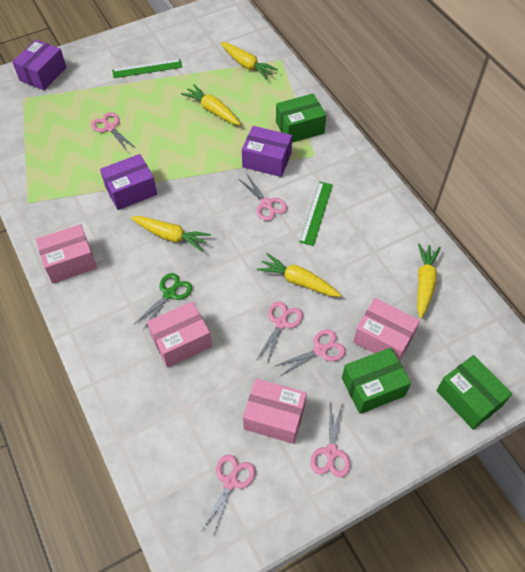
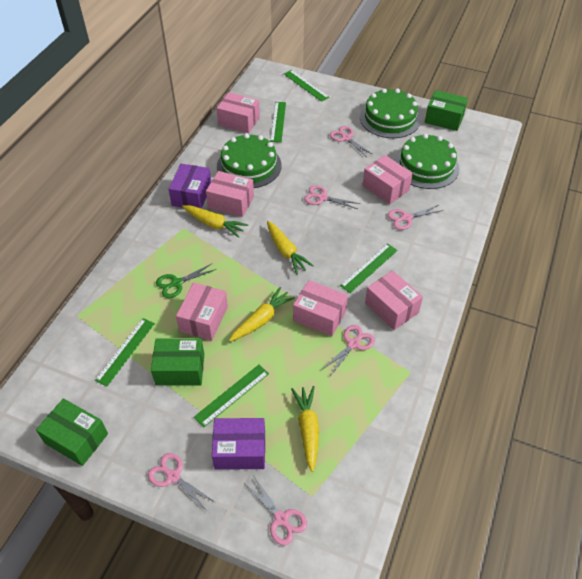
green cake: none = 0 -> [217,133,282,188] [360,88,421,138] [395,134,460,189] = 3
green ruler: [112,59,182,78] [299,182,333,246] = 2 -> [95,318,155,386] [194,365,269,427] [270,102,286,142] [284,70,330,102] [340,244,398,293] = 5
pink box: [36,224,97,283] [147,301,212,367] [243,378,307,444] [353,298,420,362] = 4 -> [176,283,228,340] [206,171,254,217] [217,92,260,133] [293,280,348,336] [363,155,413,204] [365,270,423,330] = 6
purple box: [12,40,66,90] [100,154,157,210] [242,126,292,177] = 3 -> [168,164,211,209] [212,418,265,470] = 2
yellow carrot: [131,216,211,251] [181,84,240,125] [221,42,278,79] [257,253,341,297] [417,243,441,319] = 5 -> [182,205,248,238] [229,287,295,341] [267,221,314,274] [291,386,319,472] = 4

